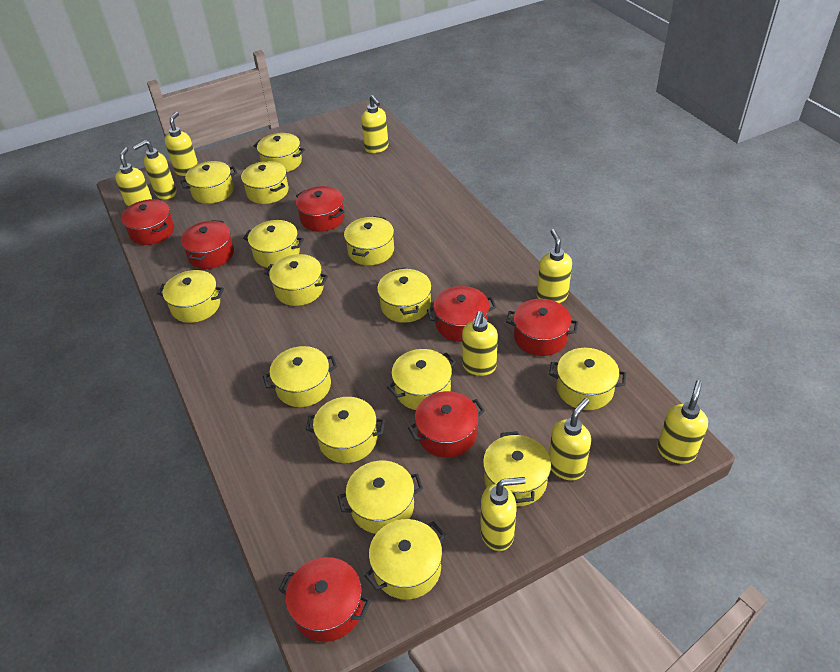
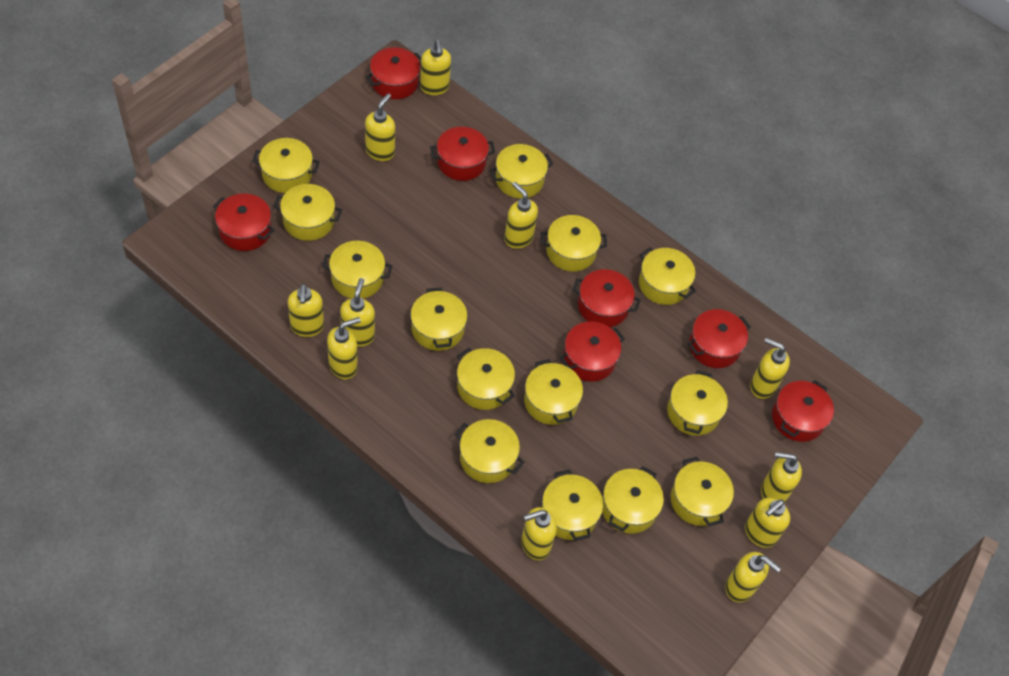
yellow pot: [157,270,224,323] [180,161,237,204] [241,161,289,204] [243,220,304,268] [254,133,305,172] [263,346,337,407] [264,254,328,306] [306,397,385,463] [337,460,423,534] [344,216,394,265] [365,519,446,600] [377,267,432,323] [387,349,456,410] [483,431,551,506] [549,348,626,410] = 15 -> [252,138,320,193] [274,184,342,241] [322,241,392,299] [410,288,467,351] [455,419,524,483] [457,348,515,410] [490,144,553,199] [524,359,583,425] [541,215,607,272] [542,470,603,541] [602,466,664,534] [639,247,696,305] [667,370,728,436] [671,457,734,526] = 14
yellow soap dispenser: [115,147,152,207] [133,140,177,200] [165,112,198,176] [361,95,388,153] [462,311,498,376] [480,477,526,551] [537,229,572,303] [549,398,591,480] [657,380,708,464] = 9 -> [288,284,324,337] [327,317,361,379] [340,278,375,347] [365,93,395,161] [420,40,451,95] [505,182,538,249] [521,507,557,560] [725,552,781,602] [745,498,790,548] [750,338,790,399] [761,452,802,503] = 11

